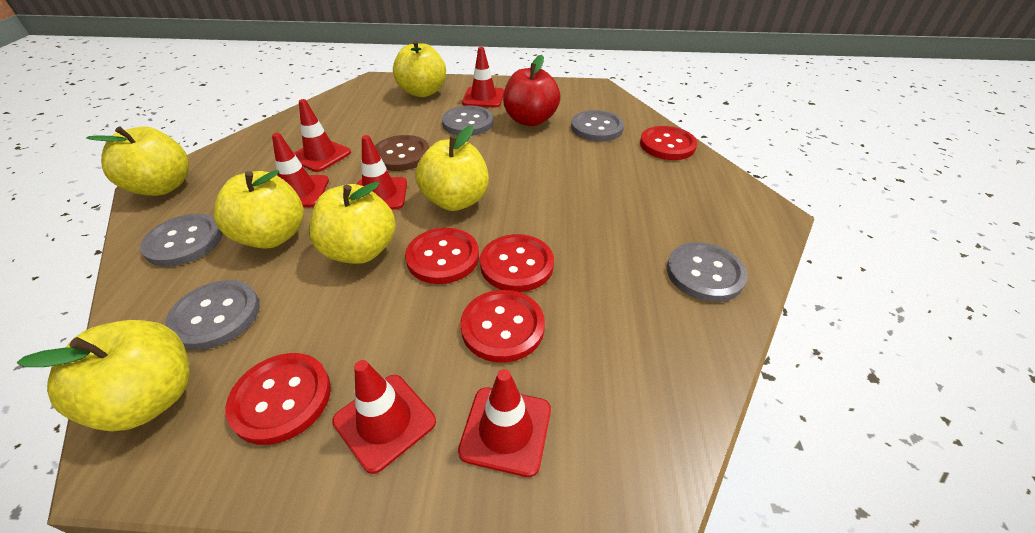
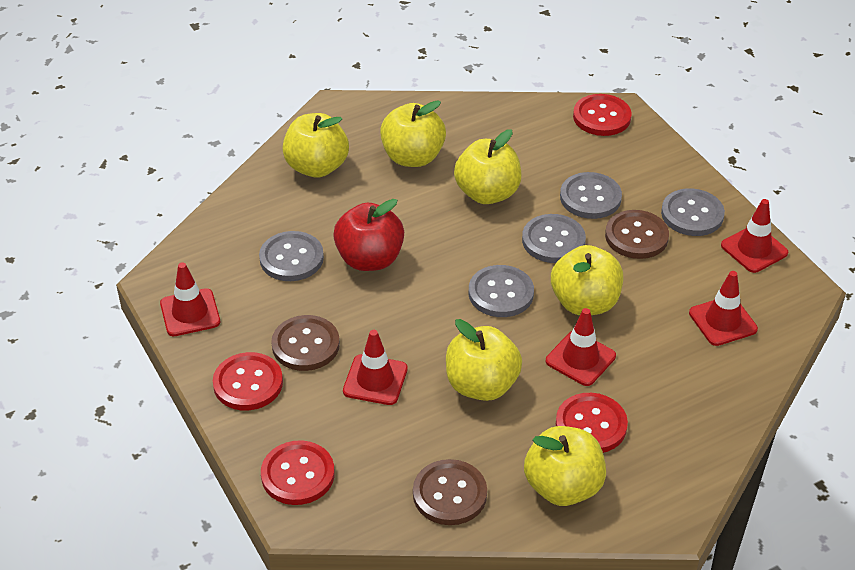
brown button: [375,135,429,171] = 1 -> [271,315,340,371] [413,459,487,525] [605,210,669,259] = 3
red button: [225,353,331,445] [405,228,479,284] [460,290,545,363] [480,234,554,292] [640,126,697,160] = 5 -> [213,352,283,410] [261,440,335,505] [556,393,628,453] [573,94,632,136] = 4
red traffic cone: [272,133,329,207] [294,99,351,172] [332,360,436,474] [357,135,407,210] [458,369,551,477] [462,47,504,108] = 6 -> [160,262,220,336] [343,330,408,405] [546,308,616,386] [689,271,758,346] [721,199,788,273] = 5

